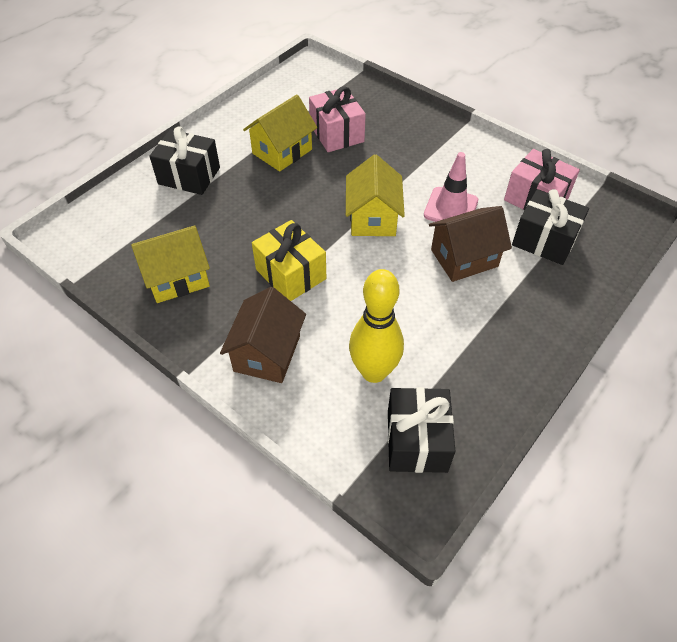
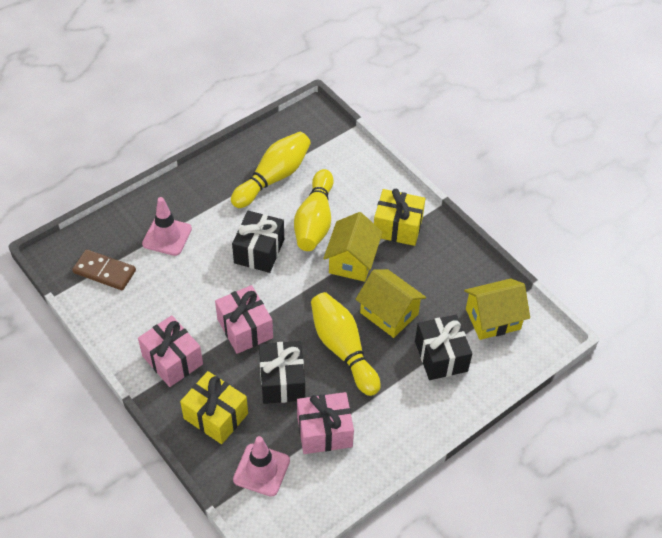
brown domino: none = 0 -> [72,249,136,290] = 1
brown house: [220,287,306,383] [429,206,512,282] = 2 -> none = 0
pink gift: [309,86,366,152] [504,149,580,211] = 2 -> [138,315,203,387] [215,285,273,354] [297,392,354,454] = 3
pink traffic cone: [424,152,478,222] = 1 -> [142,197,192,256] [233,436,290,497] = 2
yellow bowling pin: [349,269,404,383] = 1 -> [231,132,311,208] [294,169,334,251] [311,292,381,396] = 3
yellow gift: [252,220,326,301] = 1 -> [180,371,248,444] [374,189,426,246] = 2

